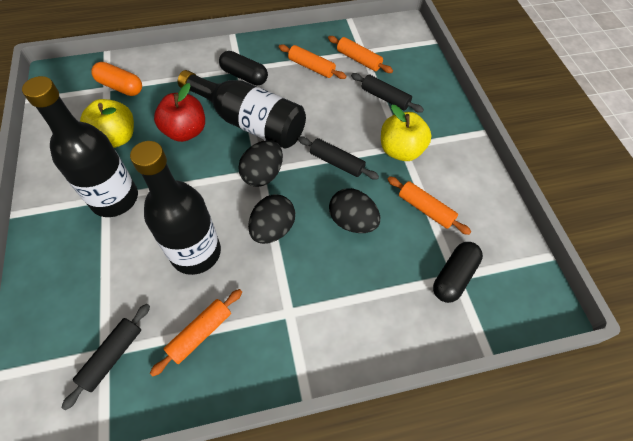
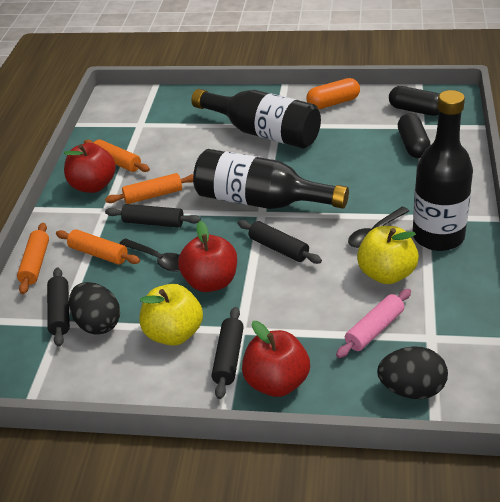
black egg: [238,140,283,187] [248,194,295,244] [329,188,380,233] = 3 -> [69,282,120,335] [377,346,448,399] = 2
black rolling pin: [61,304,150,410] [298,137,379,180] [351,73,424,113] = 3 -> [47,268,70,347] [105,204,201,228] [212,307,244,399] [238,220,322,264] = 4
black spoon: none = 0 -> [119,238,180,272] [348,207,409,248] = 2
pink rolling pin: none = 0 -> [336,289,411,358] = 1
red apple: [154,83,205,142] = 1 -> [64,143,116,193] [178,221,237,292] [242,321,310,397] = 3

